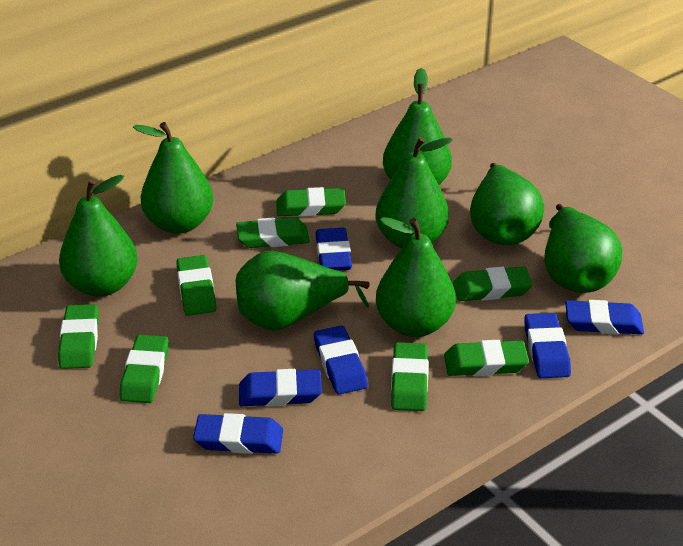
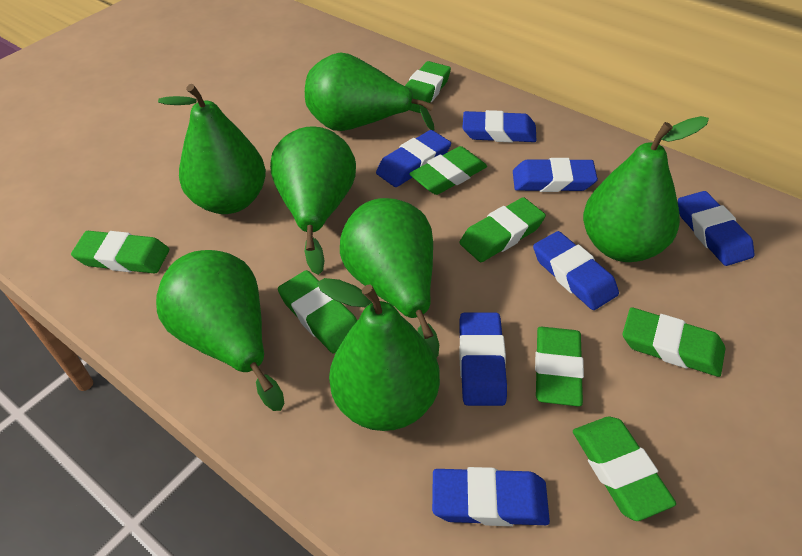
blue eraser: [193,413,283,454] [239,369,322,407] [314,325,368,395] [316,228,352,270] [524,313,571,378] [565,300,644,334] = 6 -> [376,130,451,187] [432,467,550,526] [460,312,507,406] [463,110,537,143] [513,158,598,192] [533,231,619,310] [678,191,754,266] = 7
green pear: [59,175,138,297] [133,122,213,234] [236,251,370,330] [376,137,452,248] [376,217,456,337] [383,68,452,185] [470,163,544,245] [545,204,622,293] = 8 -> [156,250,285,411] [158,84,266,214] [270,126,356,275] [305,52,435,131] [317,278,440,431] [340,198,439,358] [583,116,709,262] = 7

